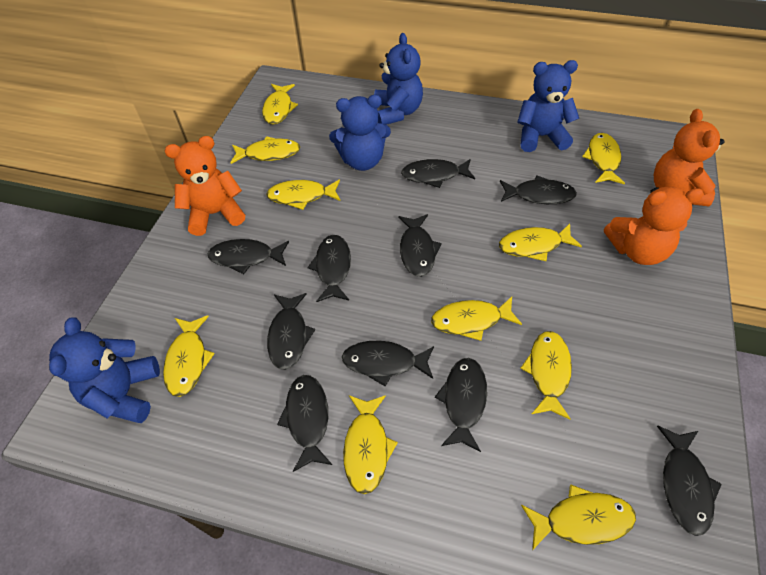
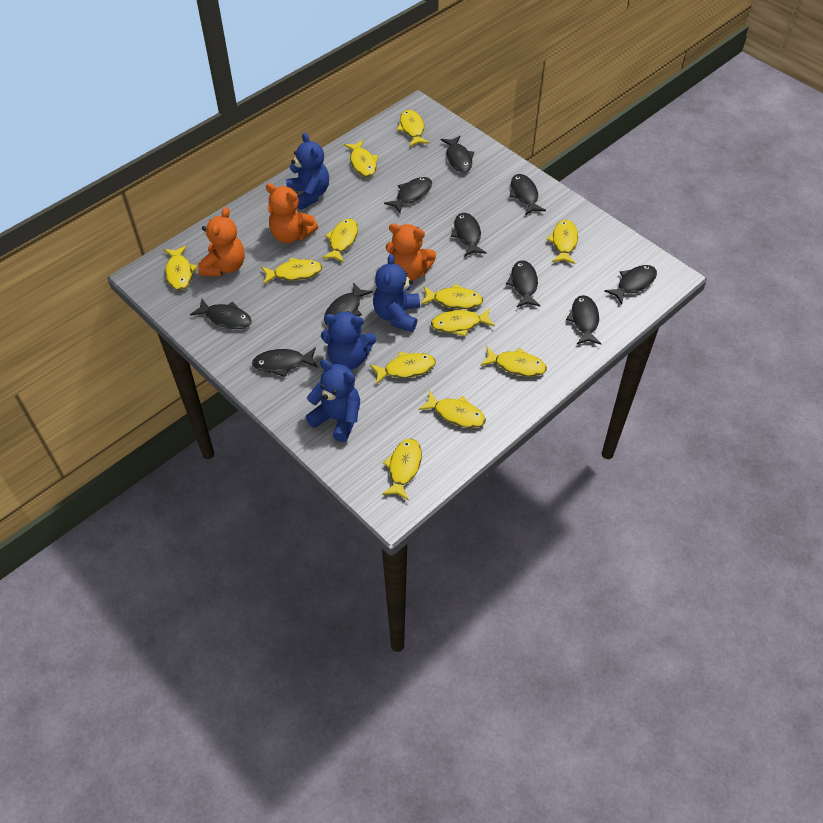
yellow fish: [163,315,215,397] [230,136,300,164] [262,84,298,125] [266,180,341,210] [343,395,398,494] [431,297,522,341] [499,224,582,261] [520,331,572,420] [521,484,636,550] [582,133,625,184] = 10 -> [164,245,197,290] [261,257,322,284] [322,219,358,263] [344,140,378,177] [370,352,436,384] [382,439,422,501] [397,110,429,147] [418,391,486,428] [421,284,484,309] [431,308,495,337] [480,346,547,377] [546,220,578,264] = 12

